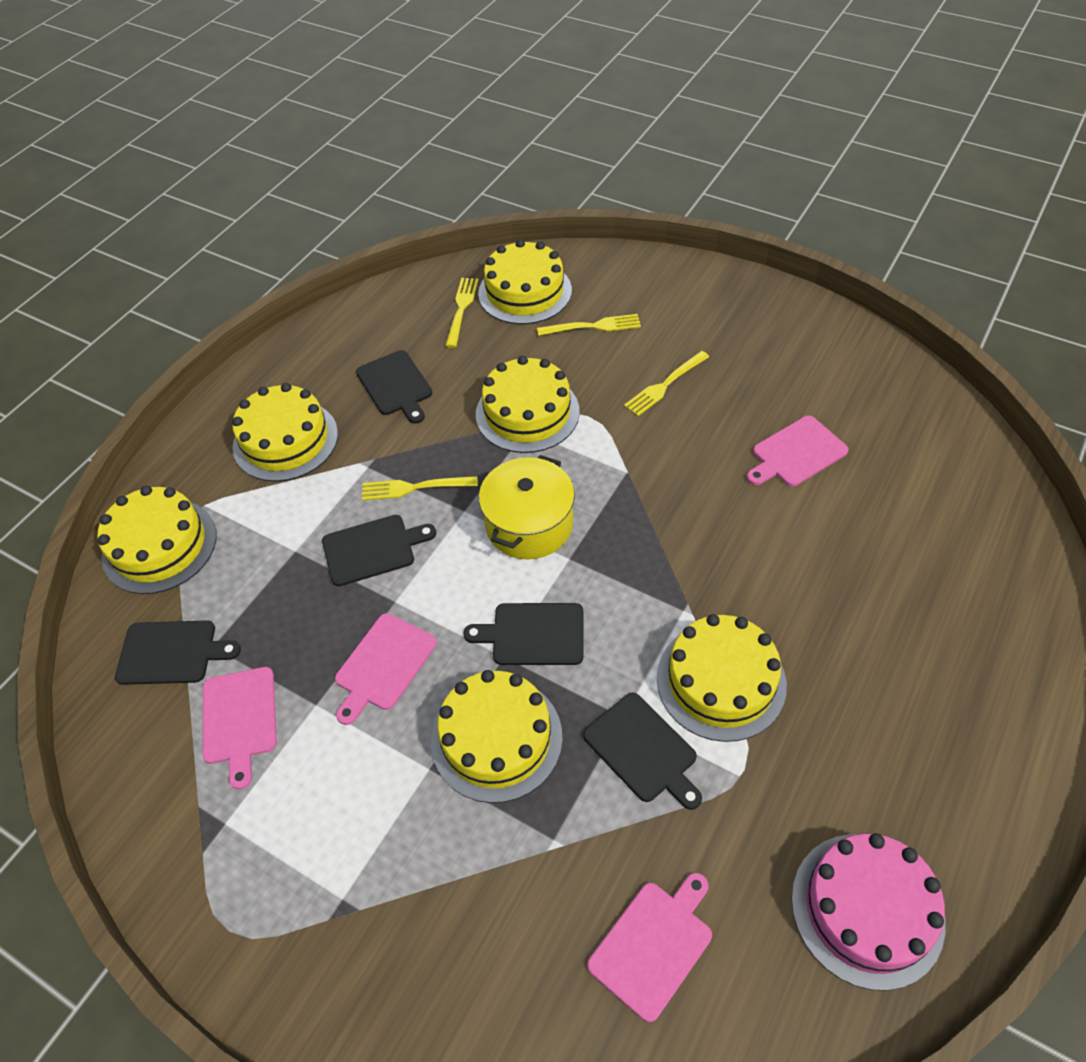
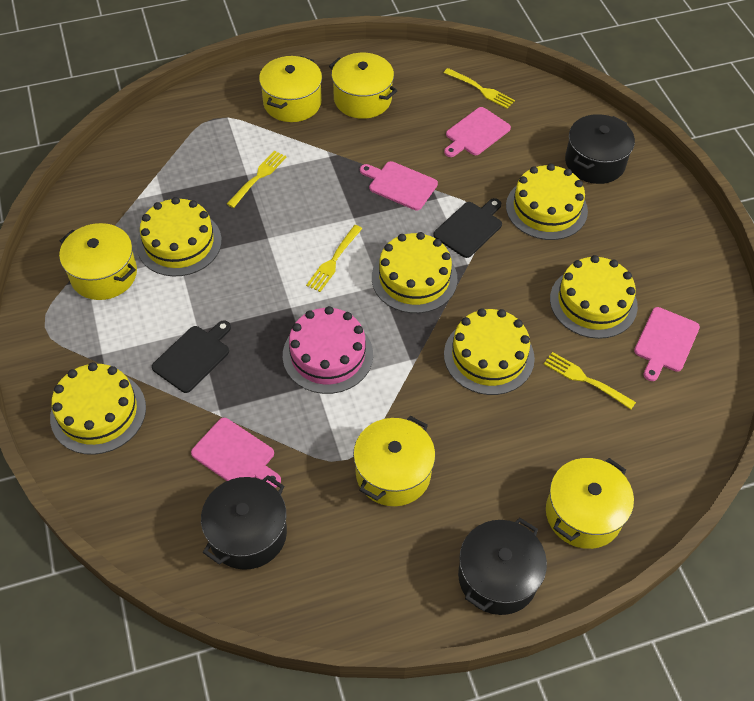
black cutting board: [115,620,241,685] [322,515,436,586] [356,350,432,424] [463,603,583,665] [583,693,702,810] = 5 -> [152,320,231,393] [433,198,502,258] = 2
black pot: none = 0 -> [201,475,287,570] [458,518,547,615] [565,114,635,184] = 3
yellow pot: [479,455,575,559] = 1 -> [59,223,137,300] [259,56,322,122] [329,53,397,119] [353,416,435,506] [546,458,634,549] = 5

